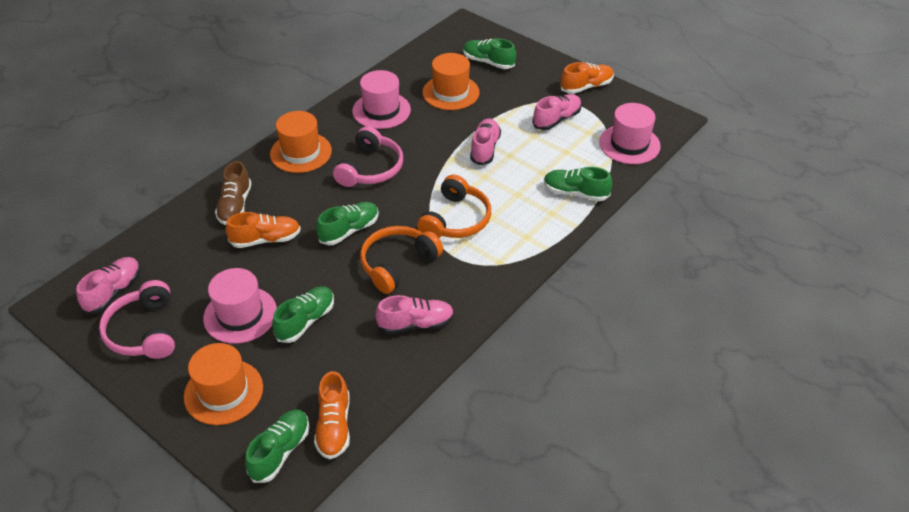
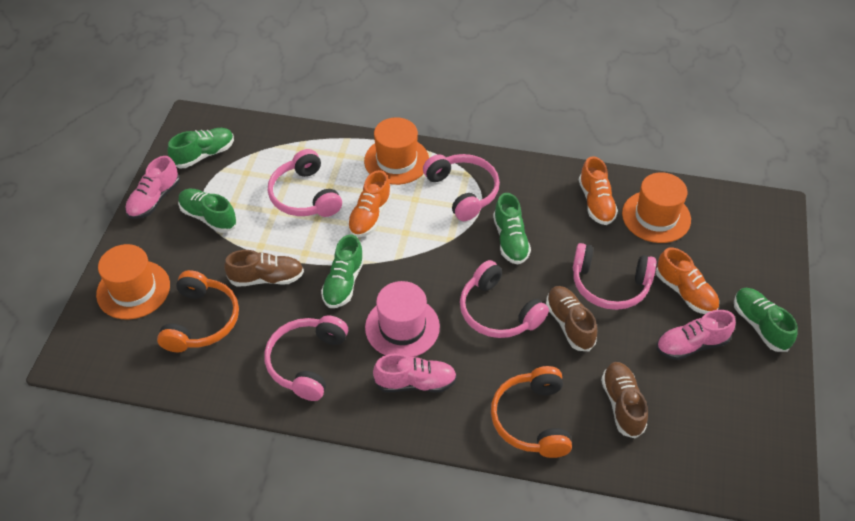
brown shoe: [215,161,252,225] = 1 -> [224,250,304,287] [546,286,597,351] [601,362,648,439] = 3
pink hat: [203,268,277,344] [352,70,411,129] [599,103,661,164] = 3 -> [365,281,440,357] = 1
pink headphones: [99,280,175,359] [333,126,403,187] = 2 -> [264,316,348,401] [268,149,342,217] [423,154,500,221] [460,260,549,338] [573,243,656,310] = 5
pink shoe: [76,257,140,314] [376,295,454,334] [470,118,501,165] [532,94,581,130] = 4 -> [125,156,180,219] [373,354,457,392] [656,310,736,360] = 3

